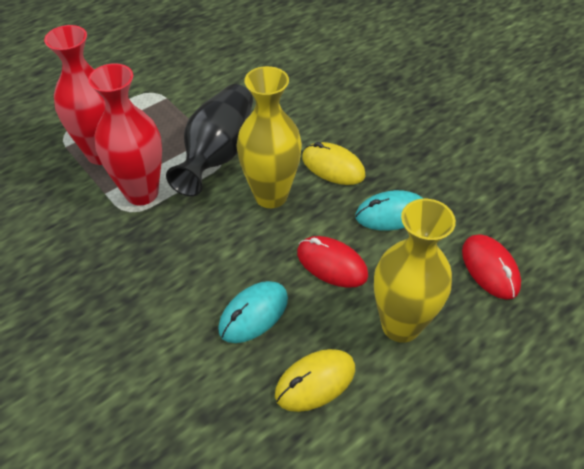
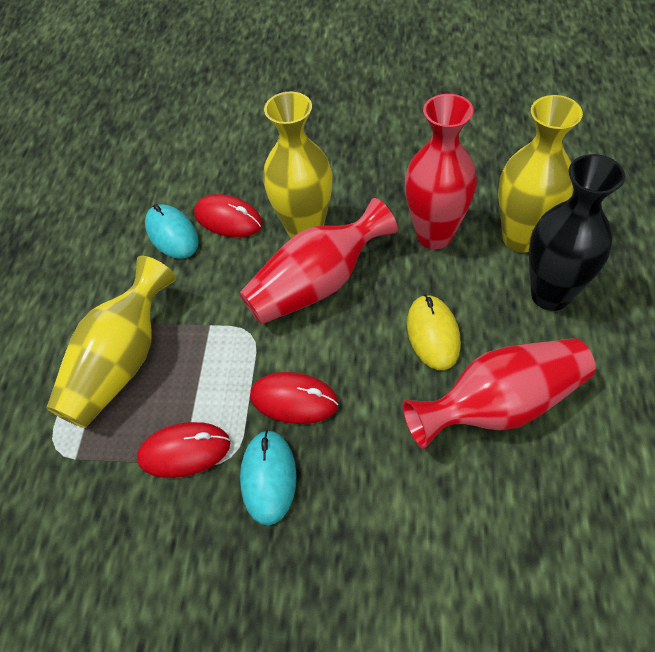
red mouse: [297,236,368,288] [462,234,521,300] = 2 -> [137,422,230,478] [194,194,263,237] [250,372,338,424] = 3
red vase: [44,25,106,165] [88,63,162,205] = 2 -> [240,198,398,324] [403,338,595,449] [405,94,477,249] = 3
yellow mouse: [275,349,355,412] [302,142,366,185] = 2 -> [407,294,461,370] = 1
yellow vase: [236,66,302,208] [374,199,456,343] = 2 -> [46,256,176,428] [263,92,332,238] [498,95,583,253] = 3

